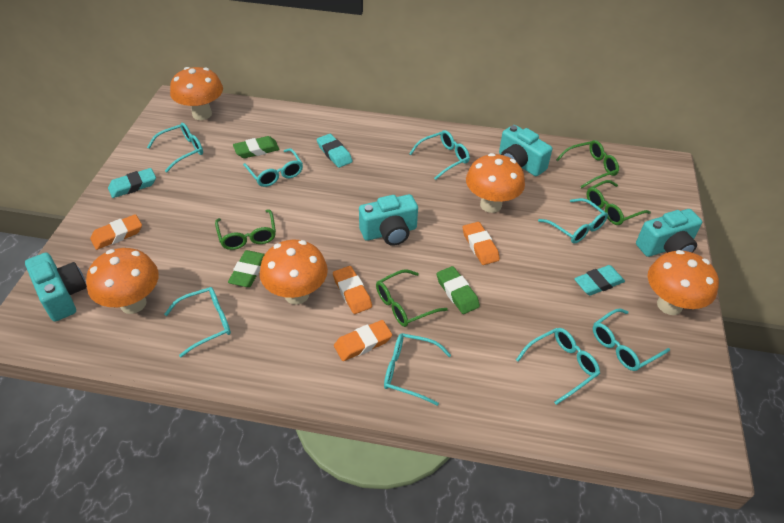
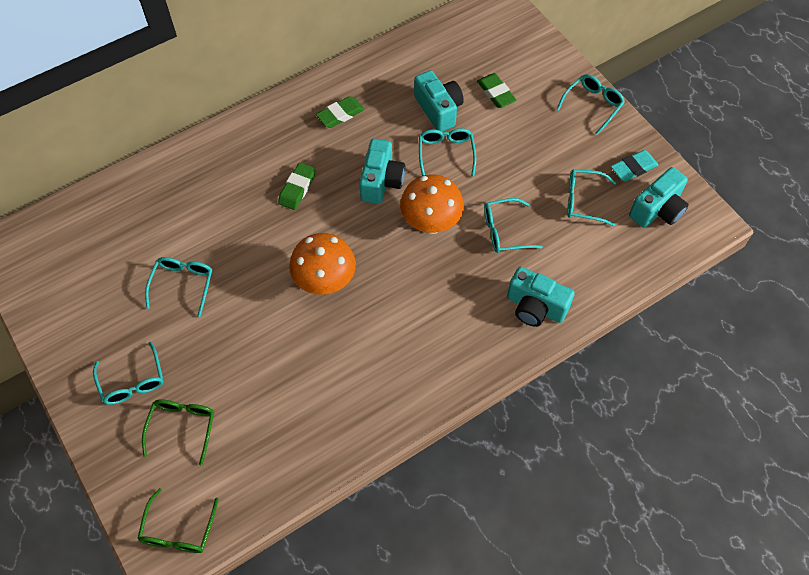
green glasses: [215,209,276,250] [376,269,448,327] [556,140,619,189] [586,180,651,225] = 4 -> [137,488,219,553] [142,399,214,465] = 2
orange eraser: [90,214,142,250] [333,266,372,314] [334,320,392,361] [463,222,500,265] = 4 -> none = 0
orange mushroom: [86,248,159,314] [170,67,223,120] [260,240,328,305] [466,153,525,213] [648,250,719,315] = 5 -> [289,233,356,295] [400,174,464,234] = 2
turquoise eraser: [108,168,156,198] [317,134,353,168] [574,265,625,296] = 3 -> [611,150,658,182] = 1
turquoise glasses: [147,123,203,172] [164,287,231,357] [243,148,303,187] [384,333,451,406] [409,130,470,180] [516,328,600,405] [538,198,608,244] [593,308,670,371] = 8 -> [93,342,163,405] [145,257,212,317] [419,128,476,177] [484,198,543,253] [556,74,625,135] [567,169,616,226] = 6

